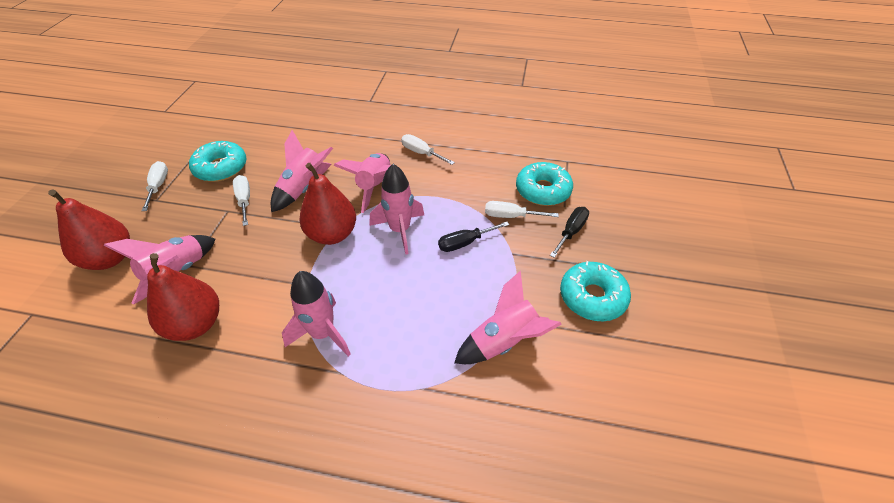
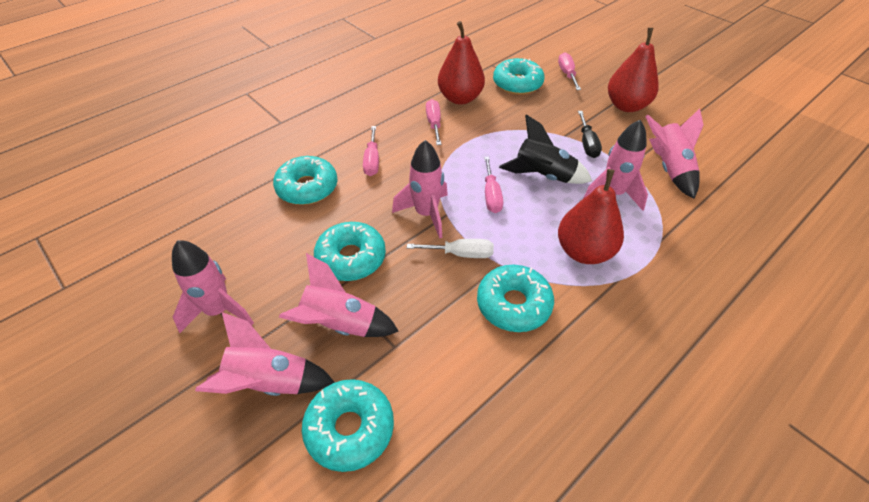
black rocket: none = 0 -> [499,114,592,184] = 1
black screwdriver: [438,222,509,252] [550,207,589,258] = 2 -> [578,111,602,158] = 1
pink screwdriver: none = 0 -> [363,126,379,176] [426,99,441,145] [484,157,503,213] [558,52,581,90] = 4
turquoise donut: [189,141,247,182] [516,162,573,206] [560,261,631,321] = 3 -> [273,156,338,205] [302,379,394,472] [314,222,386,281] [477,265,554,332] [493,58,544,95] = 5
white screwdriver: [142,161,168,211] [233,175,250,226] [401,134,455,165] [485,201,559,218] = 4 -> [407,239,494,258] = 1

